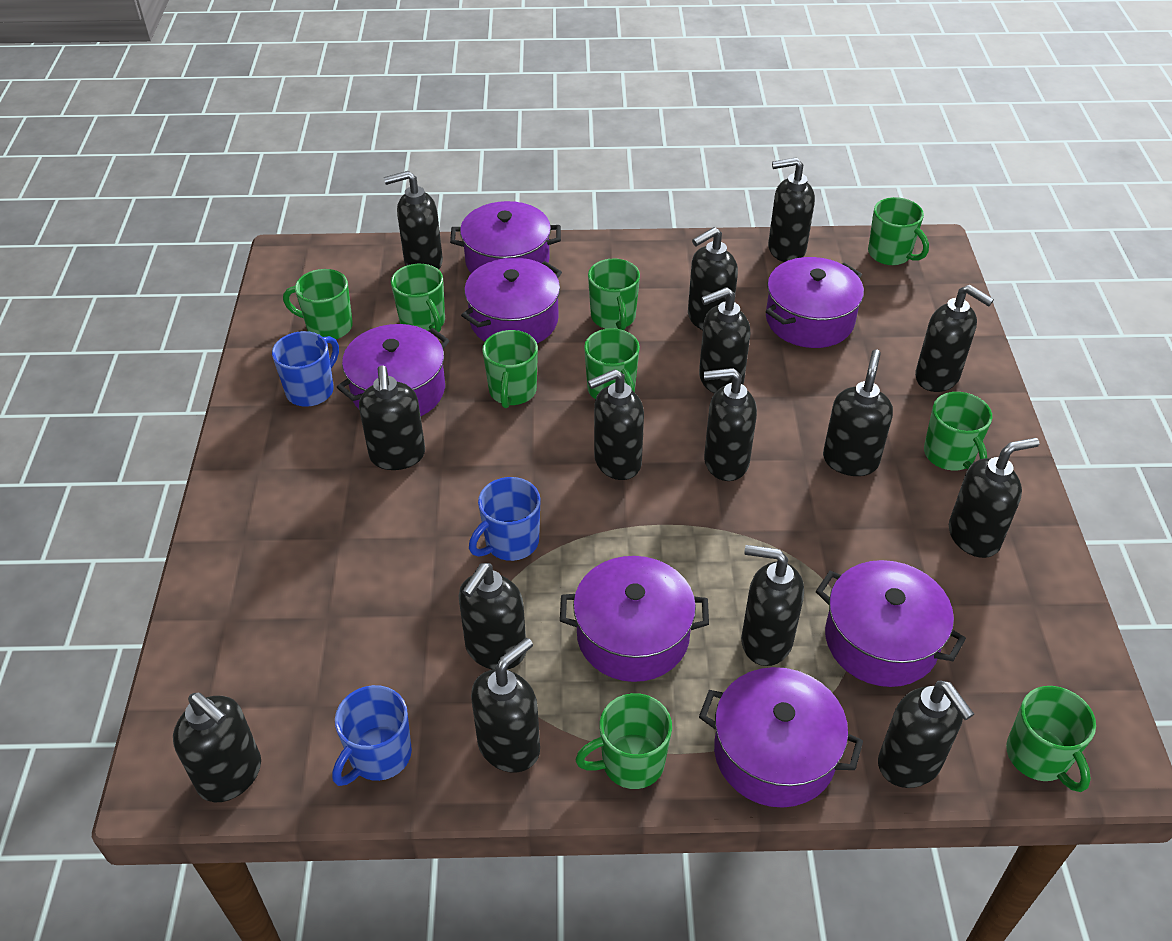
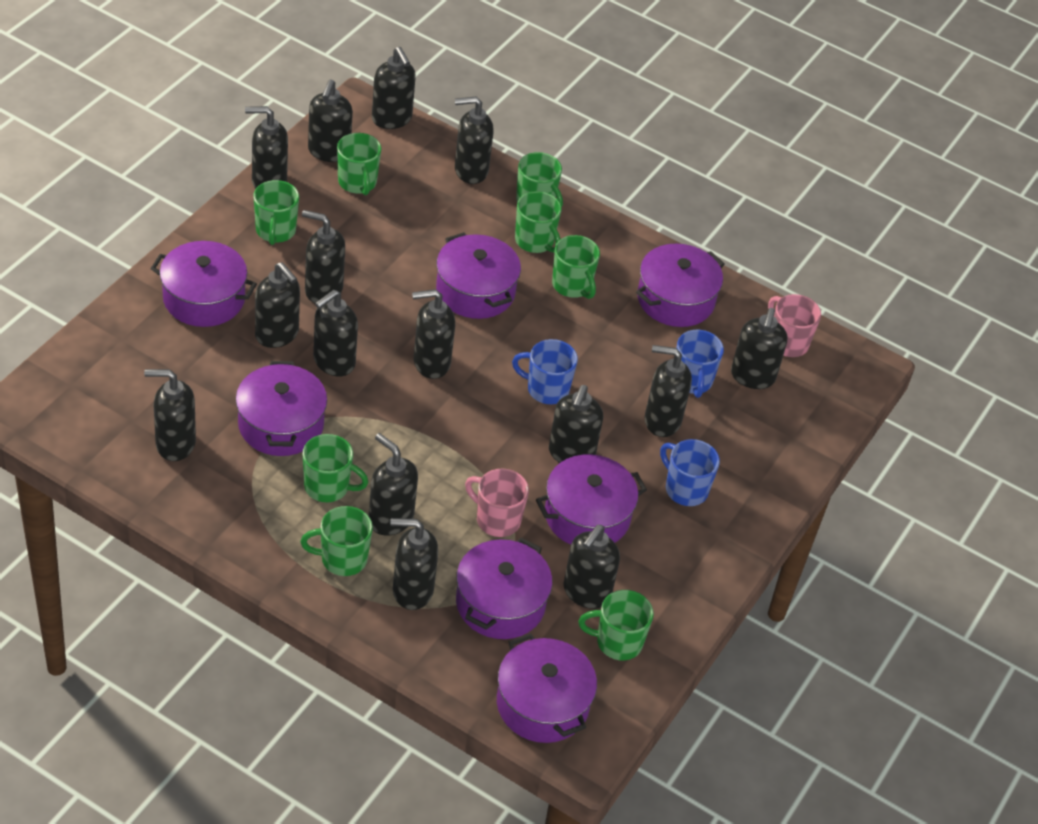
green mug: [283,269,353,339] [391,264,445,332] [482,330,538,408] [575,693,672,789] [584,328,640,399] [588,258,640,330] [868,197,929,265] [924,392,992,471] [1006,686,1096,792] = 9 -> [254,180,299,245] [300,506,373,576] [303,434,368,502] [337,133,381,195] [515,191,562,253] [516,152,563,208] [552,235,600,299] [578,590,654,660] = 8
pink mug: none = 0 -> [465,469,529,537] [768,294,821,357] = 2

